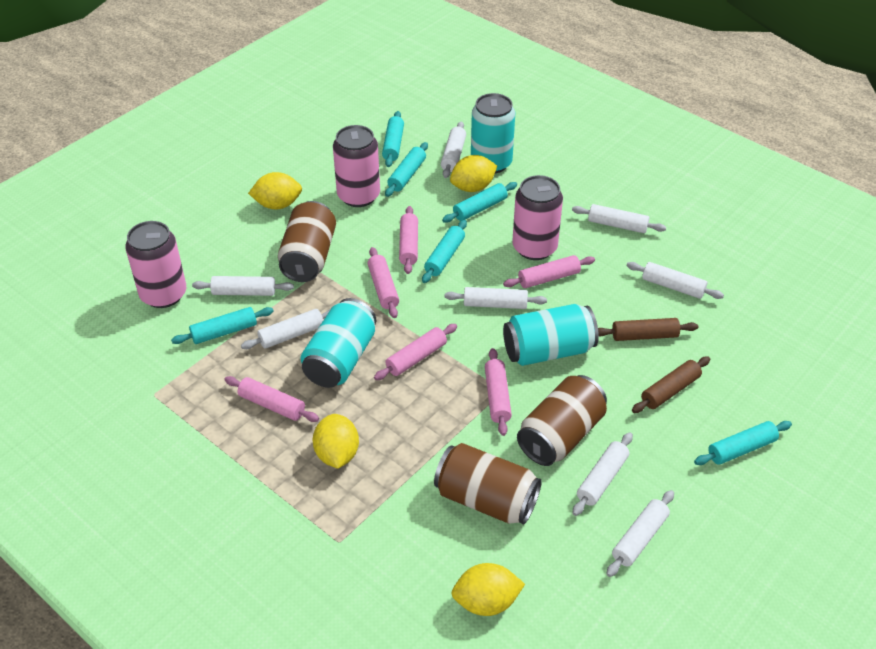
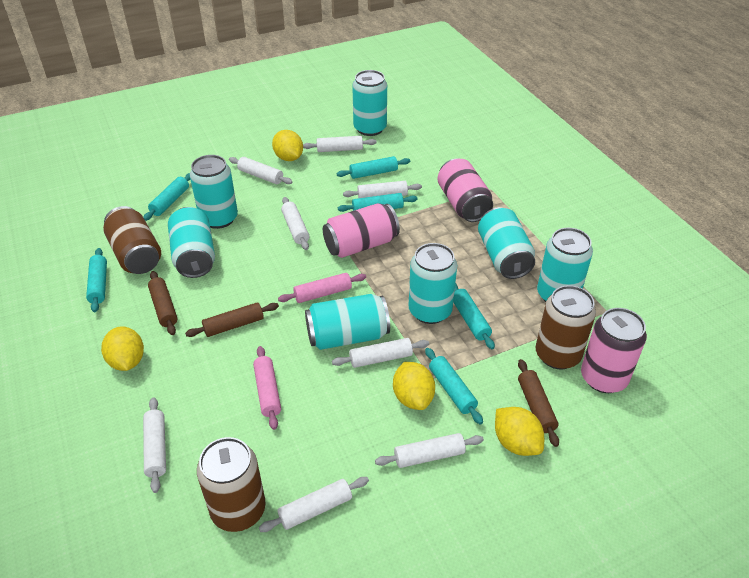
brown rolling pin: [598,318,698,341] [632,357,710,413] = 2 -> [148,271,178,335] [185,302,279,337] [518,359,559,447] = 3
pink rolling pin: [224,376,319,422] [368,247,399,318] [374,324,457,380] [399,206,418,274] [485,348,512,436] [503,255,595,288] = 6 -> [253,346,281,430] [278,273,366,303] = 2
turquoise can: [301,298,376,388] [471,93,515,173] [503,304,599,366] = 3 -> [168,207,215,278] [190,155,238,229] [305,294,390,350] [352,70,387,136] [408,243,457,324] [478,207,535,279] [537,228,593,302] = 7

